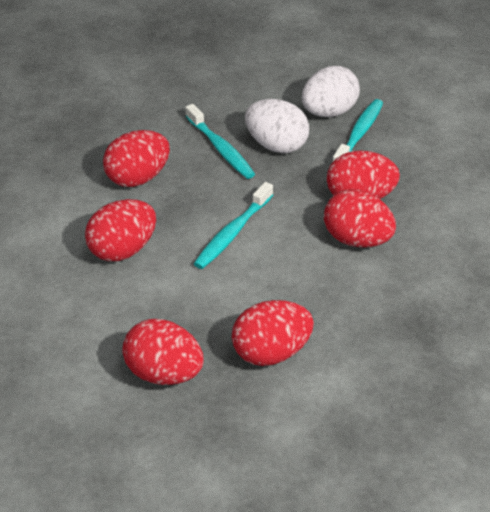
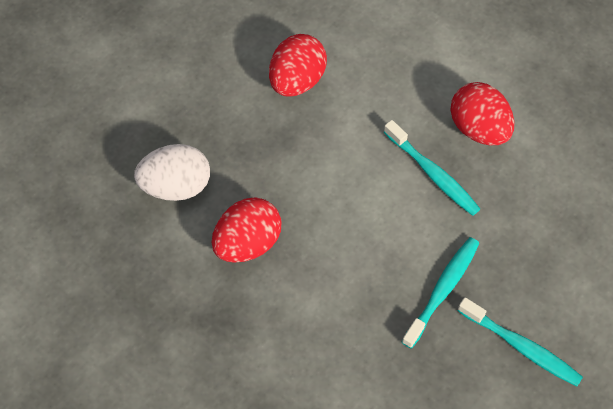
red egg: [85,199,156,261] [103,130,170,187] [122,319,204,385] [232,300,314,366] [324,189,396,248] [327,150,400,199] = 6 -> [212,197,282,263] [269,34,327,96] [450,82,514,145] = 3
white egg: [245,99,309,153] [302,66,360,117] = 2 -> [134,144,210,201] = 1

